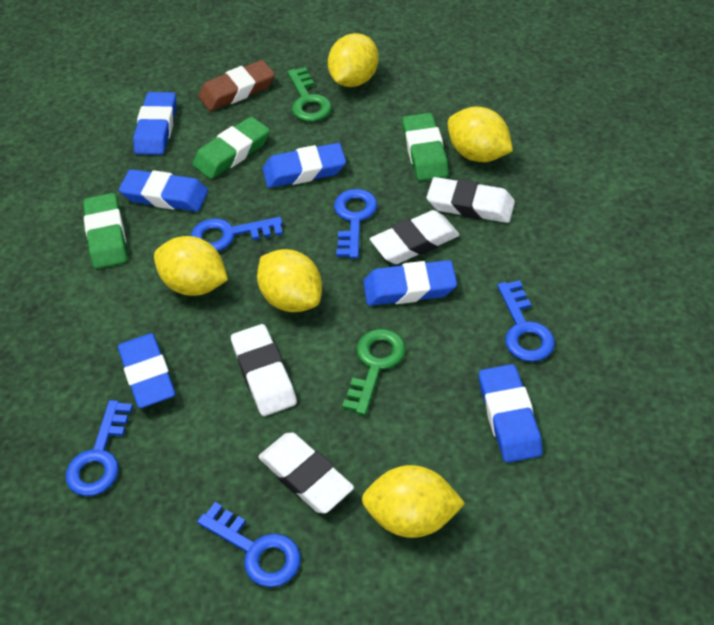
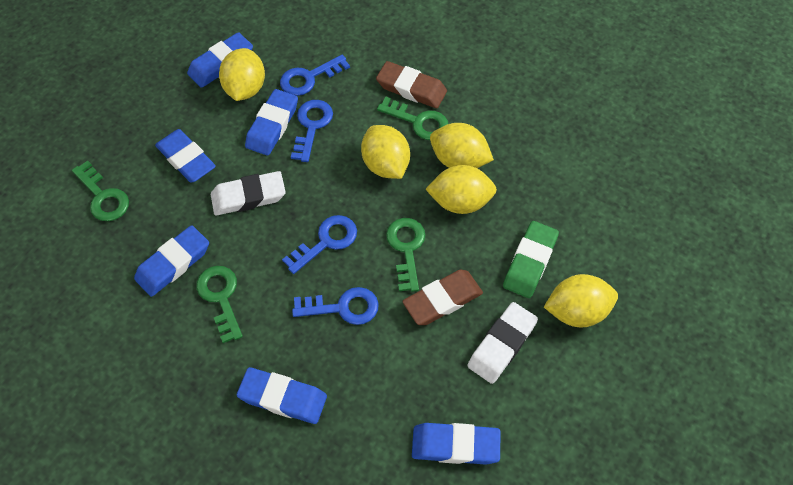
blue key: [65,400,133,496] [191,217,283,251] [197,502,301,587] [334,189,377,258] [497,280,555,362] = 5 -> [280,55,350,96] [282,215,357,274] [291,100,333,162] [292,287,379,325] = 4
brown eraser: [198,60,275,111] = 1 -> [376,61,447,108] [402,270,483,325] = 2
green eraser: [83,193,127,269] [193,117,270,179] [402,113,449,181] = 3 -> [503,221,559,298] = 1
green key: [288,67,332,122] [342,329,406,415] = 2 -> [72,161,129,221] [196,266,243,343] [377,97,449,140] [386,218,426,292] = 4
white eraser: [231,324,297,416] [258,432,354,514] [370,210,460,264] [427,177,515,223] = 4 -> [211,171,286,216] [467,302,538,384] = 2

